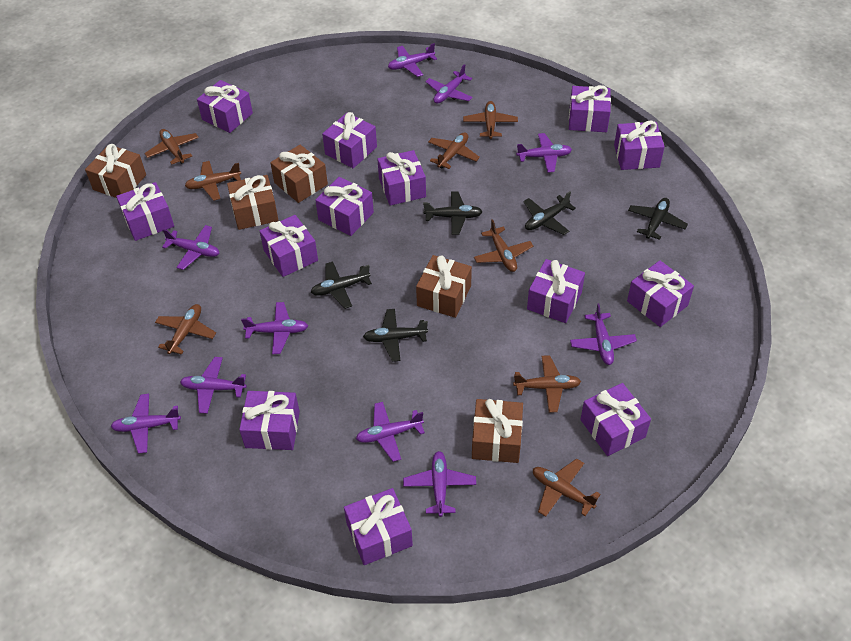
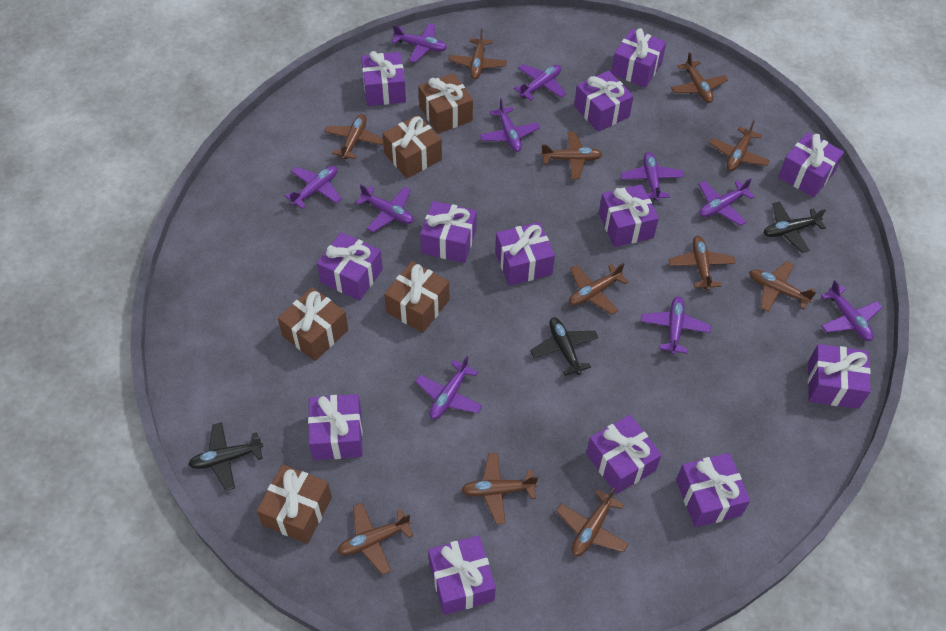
black plane: [311,262,372,309] [363,309,428,362] [423,191,482,235] [523,192,576,235] [628,198,688,240] = 5 -> [188,422,263,491] [530,317,598,376] [764,202,826,253] = 3
brown plane: [144,129,199,164] [155,304,216,355] [185,161,241,201] [428,132,480,169] [463,101,518,139] [474,219,533,272] [513,355,581,413] [533,459,601,517] = 8 -> [324,114,383,160] [337,503,413,575] [449,29,507,79] [462,453,538,524] [541,132,602,179] [556,487,628,556] [569,263,628,315] [668,236,736,291] [671,52,728,103] [709,120,770,171] [749,261,816,312] = 11

